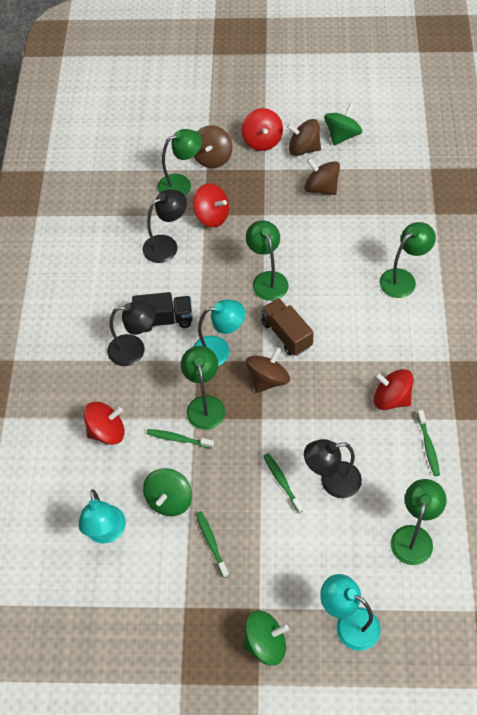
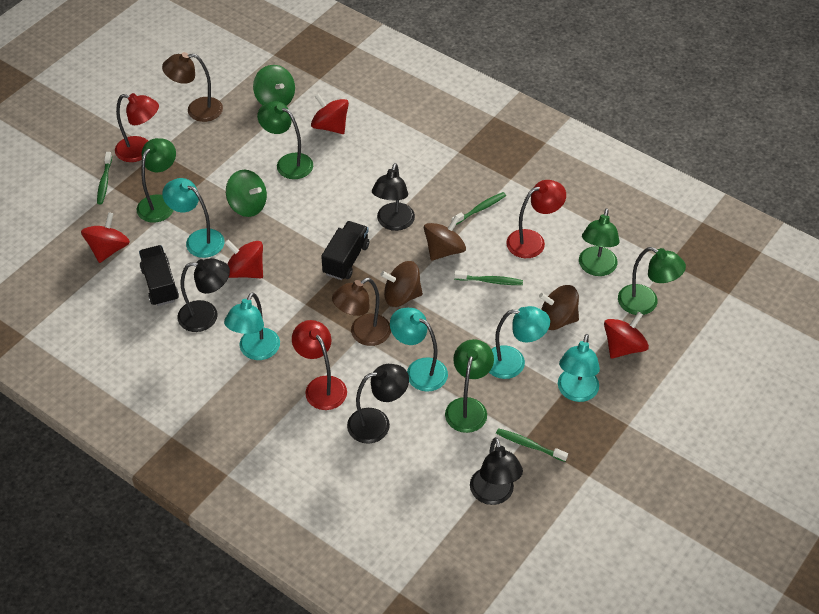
black lamp: [107,301,156,366] [142,189,187,263] [304,439,362,498] = 3 -> [177,258,230,332] [347,364,409,444] [372,163,415,231] [470,437,523,505] = 4
black truck: [132,292,193,332] = 1 -> [139,245,179,306] [321,221,369,280] = 2
brown lamp: none = 0 -> [162,52,223,122] [332,278,391,346] = 2
brown spinning top: [194,125,232,168] [246,347,290,393] [287,119,321,156] [304,158,340,195] = 4 -> [380,261,423,307] [424,215,466,261] [539,285,579,330] = 3
brown truck: [261,298,314,356] = 1 -> none = 0
green spinning top: [143,468,192,516] [243,610,289,666] [324,103,362,145] = 3 -> [226,170,267,217] [253,65,295,106] = 2
red lamp: none = 0 -> [115,93,159,162] [292,320,347,410] [506,180,566,258] = 3
turquoise lamp: [78,489,126,543] [193,299,245,366] [320,574,380,651] = 3 -> [162,178,225,258] [224,292,280,360] [390,308,448,391] [489,306,550,379] [558,334,600,402] = 5

